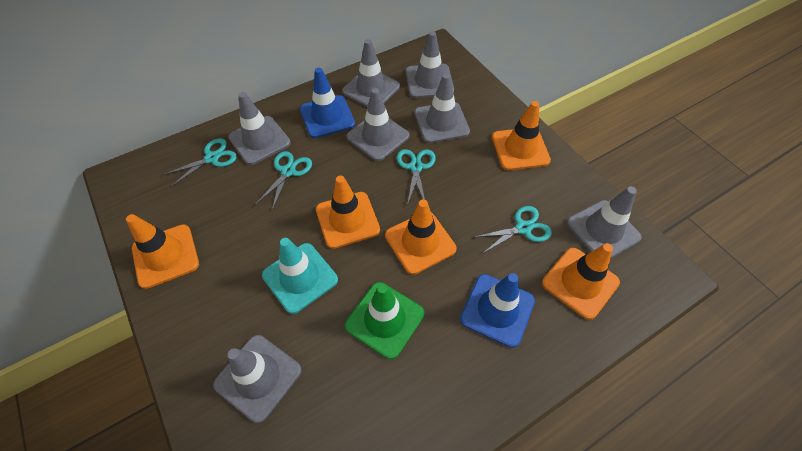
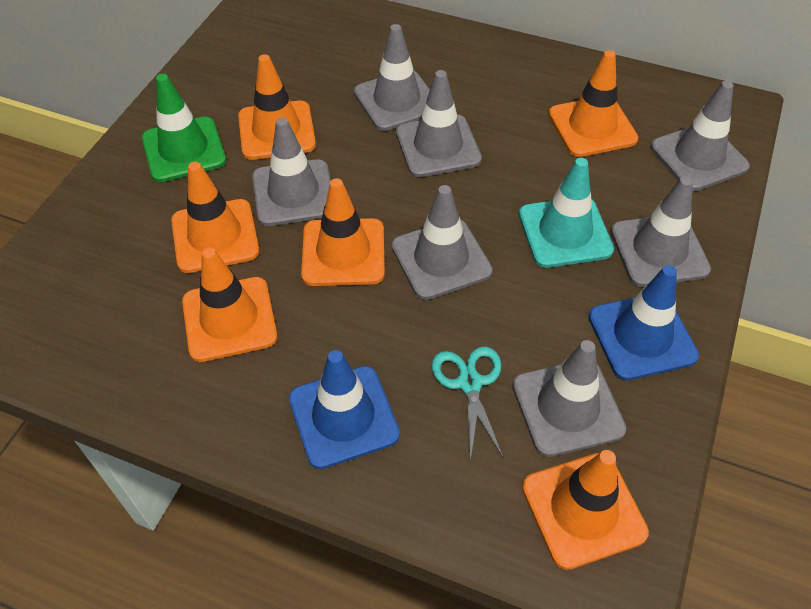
orange traffic cone: [126,214,199,289] [316,176,380,249] [385,200,457,275] [492,101,551,170] [542,243,620,320] = 5 -> [171,162,259,273] [182,248,277,362] [238,54,316,160] [301,178,385,286] [522,450,649,570] [549,50,638,157] = 6
turquoise scissors: [163,138,237,187] [255,151,312,210] [397,149,436,205] [475,206,552,254] = 4 -> [432,346,504,462] = 1

